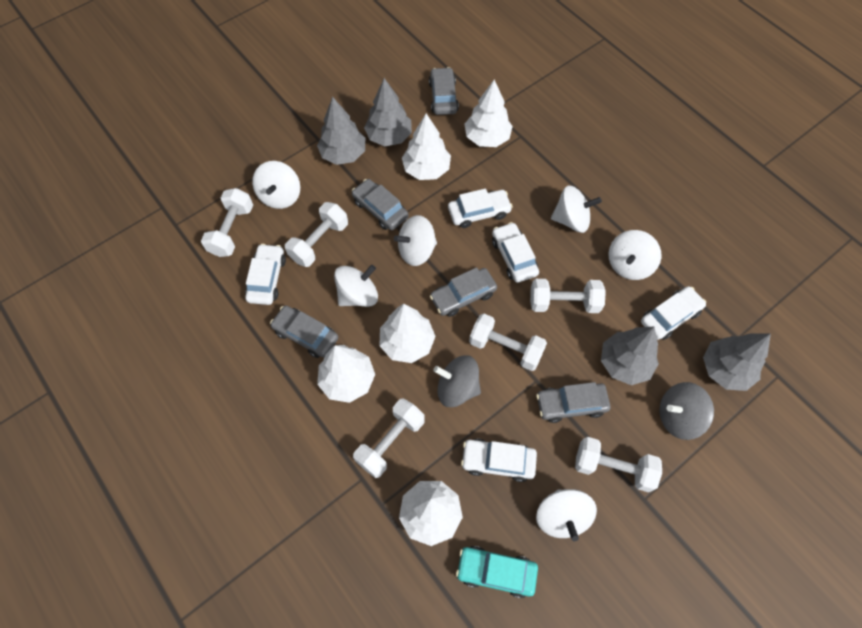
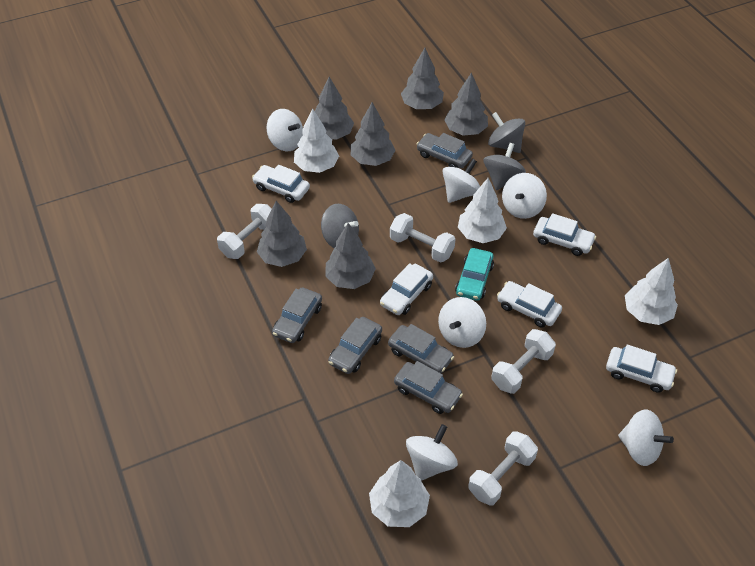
grey spinning top: [433,355,481,407] [660,382,714,440] = 2 -> [321,204,359,248] [483,143,526,190] [488,112,525,153] = 3
grey tree: [317,97,365,165] [364,78,412,146] [601,327,659,385] [703,333,771,391] = 4 -> [257,201,307,267] [315,77,354,139] [325,223,376,289] [351,102,395,166] [401,48,444,109] [444,72,488,136] = 6
white dumbbell: [201,188,253,257] [285,202,348,267] [353,398,425,478] [469,314,547,371] [530,279,606,313] [575,437,662,492] = 6 -> [217,204,271,259] [390,213,455,263] [468,431,538,506] [491,329,556,394] = 4
white tree: [317,345,375,403] [380,304,436,363] [399,481,463,546] [402,113,451,180] [465,79,513,147] = 5 -> [294,109,339,173] [369,460,430,527] [458,178,507,243] [625,258,678,325] = 4

